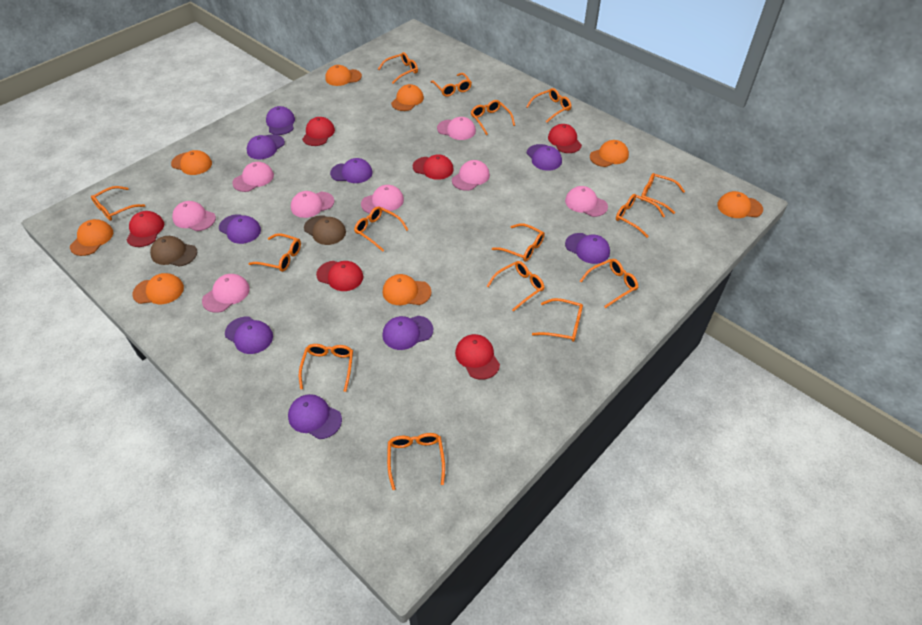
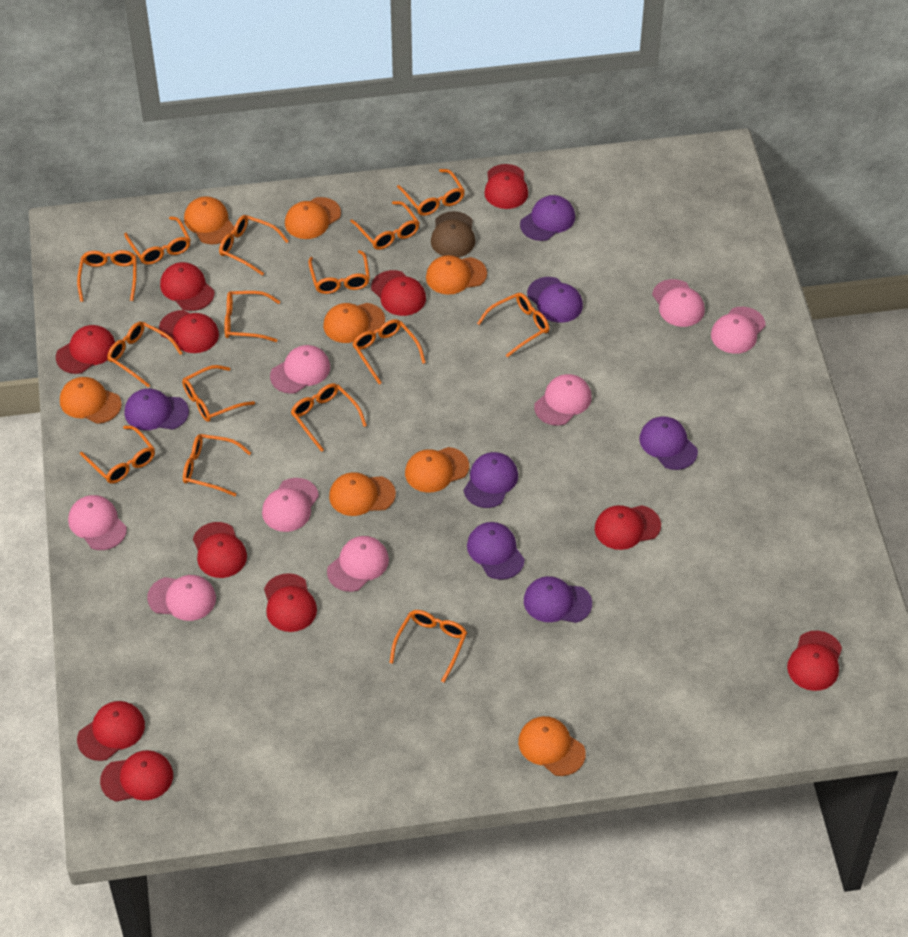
brown cap: [150,236,197,267] [304,215,346,245] = 2 -> [431,211,475,257] = 1
purple cap: [219,214,261,244] [225,317,273,354] [247,134,285,159] [266,106,295,135] [288,394,342,439] [330,158,373,183] [382,316,433,350] [527,144,562,171] [565,233,610,264] = 9 -> [124,389,189,430] [464,452,518,508] [467,522,525,580] [520,195,575,241] [524,576,592,623] [527,277,583,323] [640,416,698,470] = 7
red cap: [126,211,164,247] [302,117,335,146] [316,261,363,291] [413,155,454,180] [455,334,500,380] [548,124,582,153] = 6 -> [56,325,115,374] [77,701,145,761] [100,750,173,802] [159,310,219,353] [160,262,214,311] [193,522,247,578] [264,573,317,632] [371,270,426,316] [484,164,528,209] [595,505,661,550] [787,631,842,691] = 11

